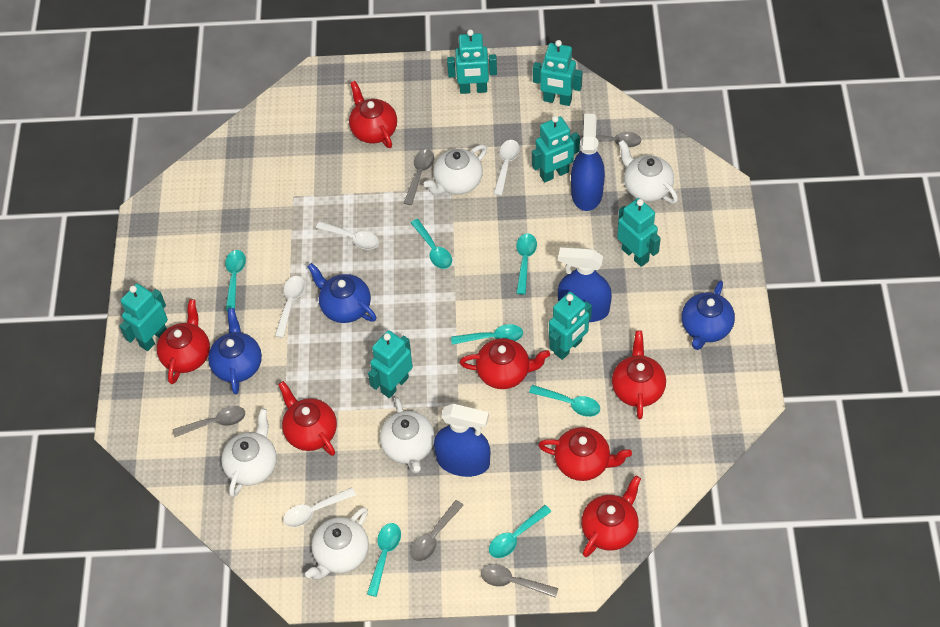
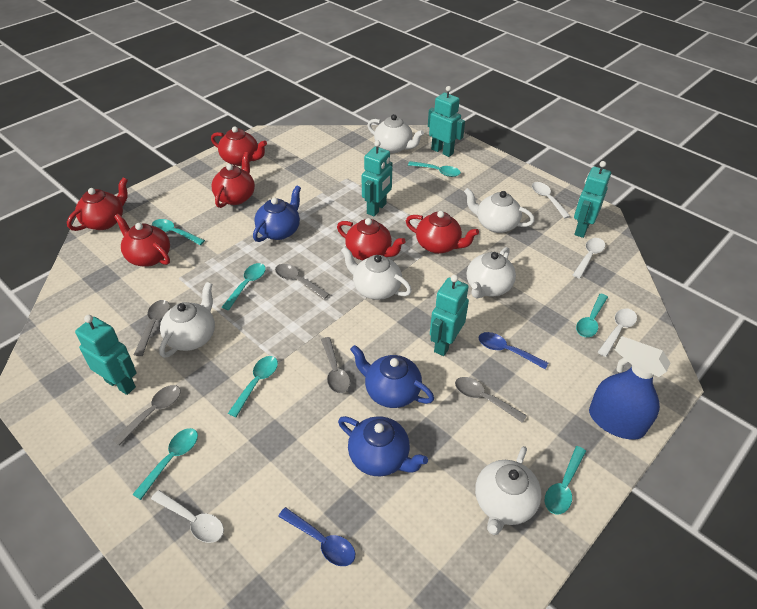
blue spoon: none = 0 -> [278,507,355,566] [479,332,548,369] = 2
blue spray bottle: [434,404,490,477] [558,247,612,322] [571,114,605,211] = 3 -> [589,336,670,440] = 1
red teapot: [157,299,210,384] [278,381,337,456] [349,81,397,148] [460,338,550,389] [538,427,632,481] [581,475,641,557] [612,331,666,419] = 7 -> [67,178,128,231] [114,214,170,267] [211,126,267,166] [211,152,255,208] [337,218,406,261] [406,211,479,254] = 6
turquoise robot: [119,284,168,351] [368,330,413,398] [447,29,497,94] [532,116,580,182] [533,40,582,106] [549,292,592,360] [617,198,661,267] = 7 -> [75,315,137,395] [362,141,392,217] [428,86,465,157] [430,275,469,356] [574,161,611,238] = 5
white teapot: [221,408,277,497] [305,507,369,580] [380,397,435,474] [424,145,487,195] [618,140,678,204] = 5 -> [159,282,215,358] [341,247,412,300] [367,114,424,153] [464,188,535,233] [467,247,516,299] [475,446,542,535] = 6

